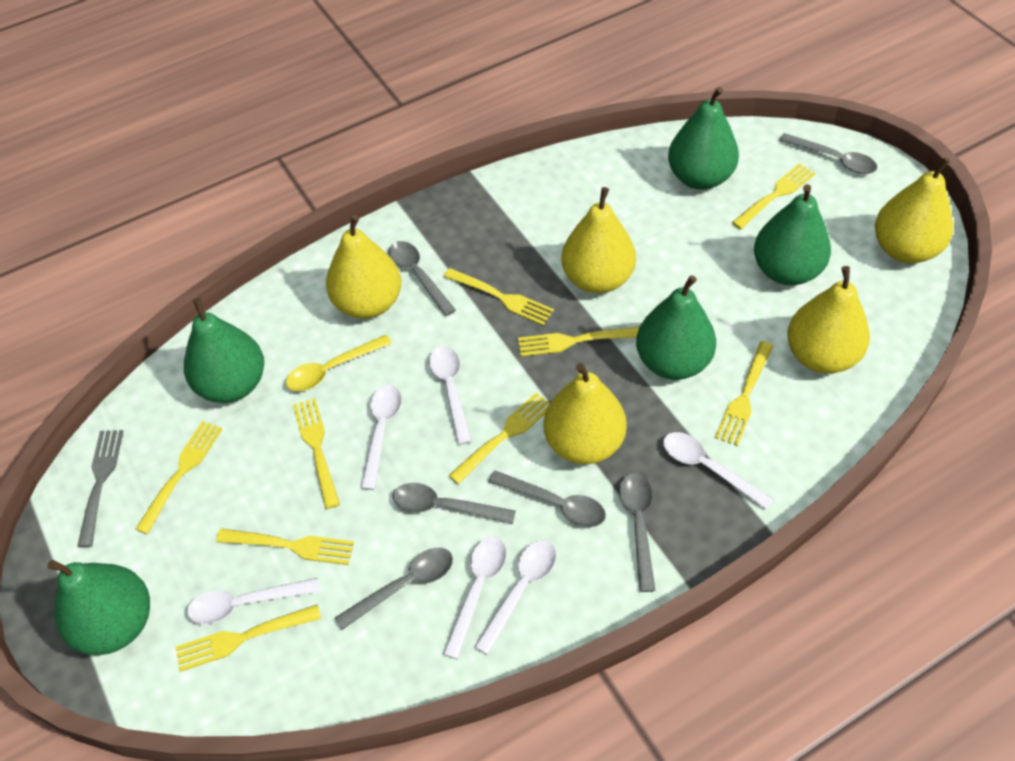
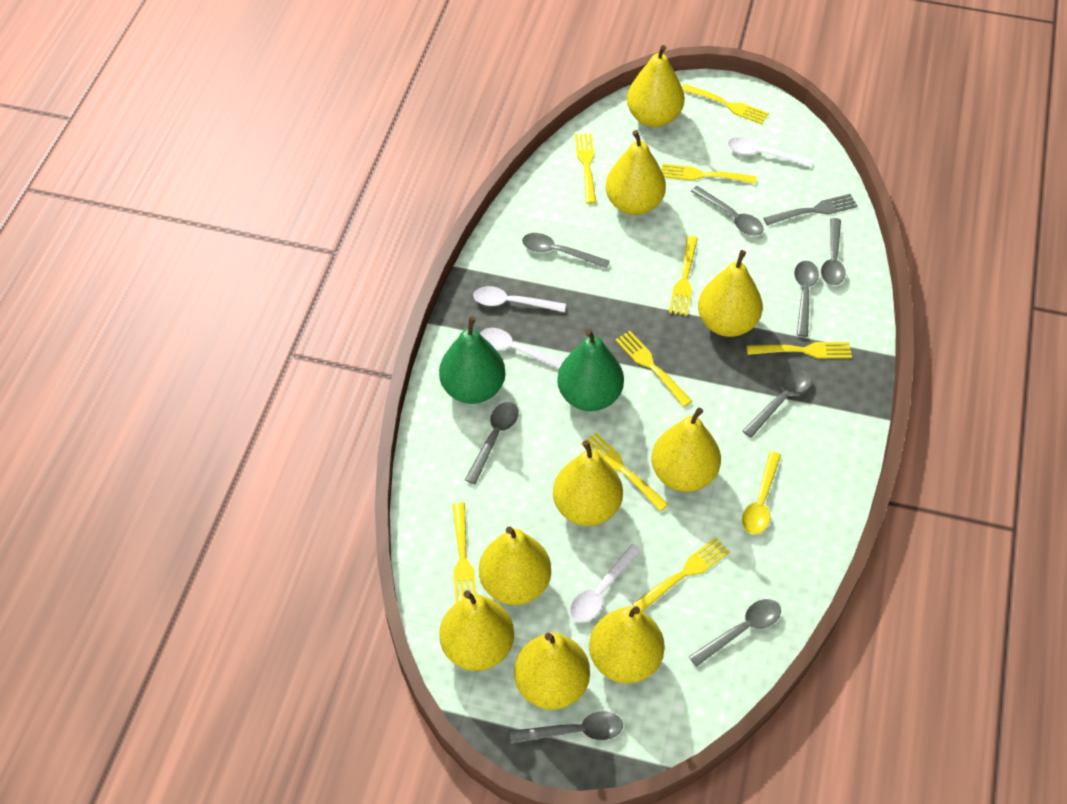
green pear: [47,560,150,655] [184,298,264,403] [636,275,716,380] [668,87,739,190] [754,184,831,285] = 5 -> [439,317,505,404] [557,329,624,411] = 2
grey spoon: [335,548,453,630] [389,241,456,316] [393,483,516,524] [489,470,606,527] [619,473,656,592] [780,133,877,174] = 6 -> [465,402,519,484] [510,711,623,744] [522,233,610,269] [689,599,781,667] [691,186,764,236] [742,370,811,438] [794,261,819,337] [821,218,846,285] = 8
white spoon: [187,578,320,624] [361,385,402,490] [429,346,472,445] [443,537,507,659] [475,540,556,655] [663,432,774,510] = 6 -> [473,286,566,312] [480,328,563,369] [570,544,642,622] [727,137,813,167] = 4
yellow pear: [326,215,401,319] [543,363,627,464] [561,187,636,293] [787,266,870,374] [875,157,953,263] = 5 -> [439,590,514,671] [479,526,551,605] [514,632,590,710] [553,440,623,526] [589,606,665,684] [605,130,666,215] [627,45,685,127] [651,408,721,492] [698,250,763,337] = 9

